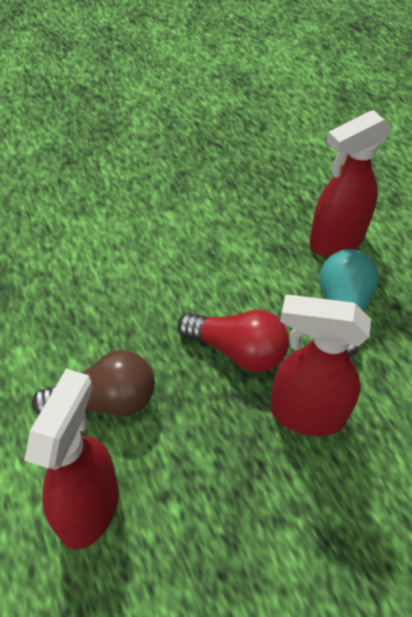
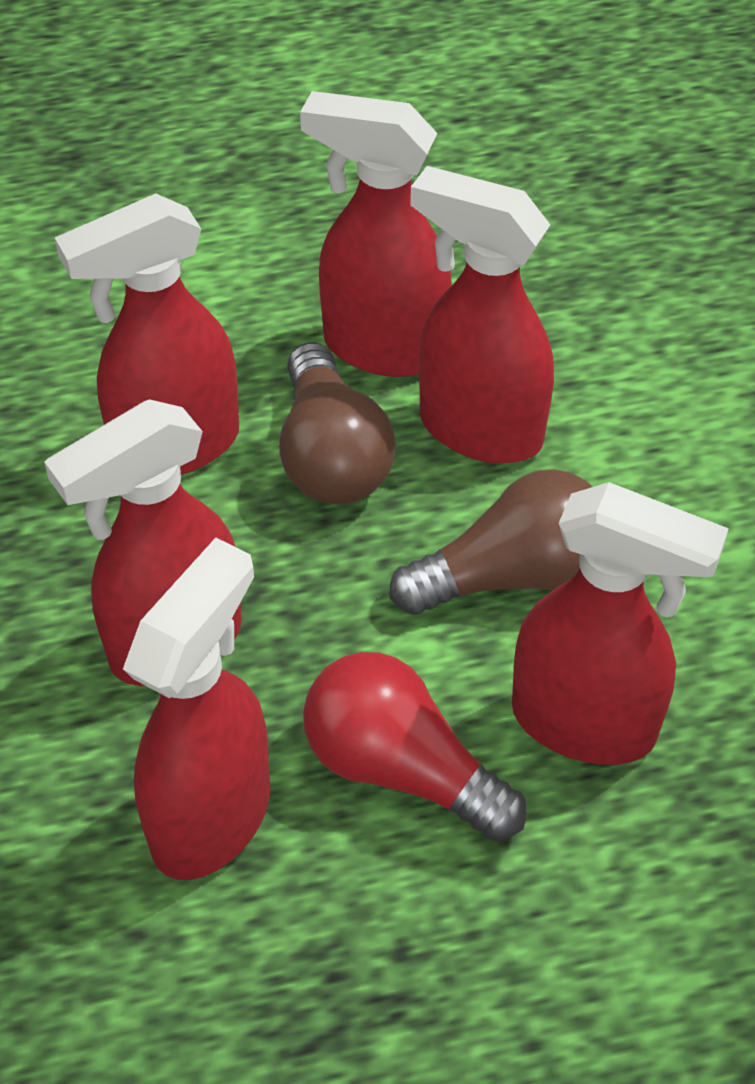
brown light bulb: [32,350,155,416] = 1 -> [279,342,396,504] [390,469,592,615] = 2
red spray bottle: [24,369,119,550] [271,295,371,436] [309,110,393,257] = 3 -> [44,399,242,686] [55,193,239,475] [123,538,270,880] [300,91,452,377] [410,166,554,464] [512,482,729,765] = 6
turquoise light bulb: [319,249,379,357] = 1 -> none = 0

